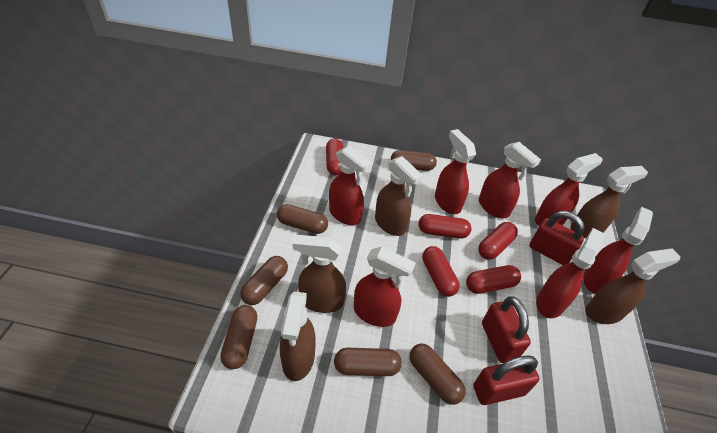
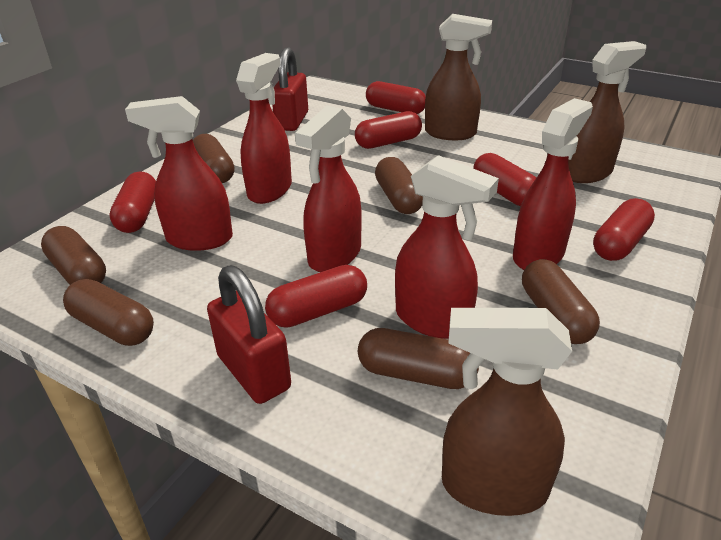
brown spray bottle: [280,291,316,381] [292,235,346,313] [375,156,423,236] [570,166,648,238] [586,248,681,324] = 5 -> [425,14,492,140] [442,308,572,516] [568,41,646,183] = 3
red capsule: [326,138,344,175] [419,214,471,239] [422,246,460,297] [466,265,521,294] [478,222,518,260] = 5 -> [109,172,156,233] [265,265,367,328] [355,111,422,149] [366,81,426,114] [473,153,536,206] [593,198,655,261] = 6
red padlock: [473,355,540,405] [482,296,531,363] [529,211,585,265] = 3 -> [207,265,291,404] [272,47,308,131] = 2
red spray bottle: [329,146,371,225] [354,247,416,327] [435,129,476,214] [479,142,541,218] [535,153,603,226] [537,228,604,318] [584,207,653,294] = 7 -> [125,96,233,251] [236,53,292,204] [295,106,362,272] [395,155,499,339] [513,98,593,270] = 5

